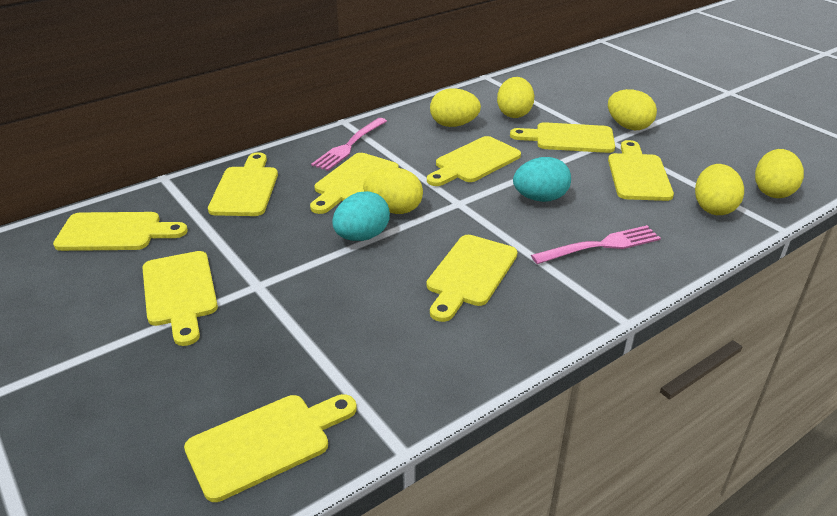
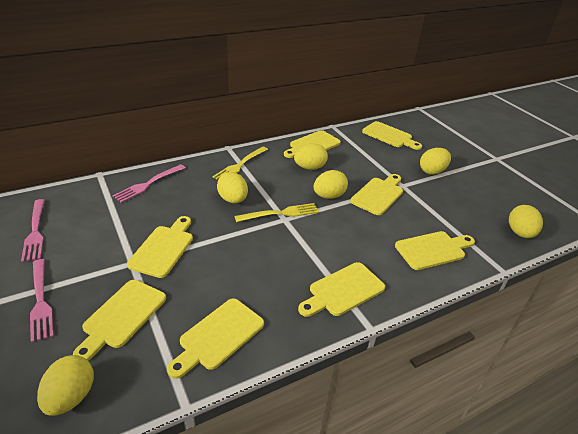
pink fork: [311,118,387,171] [531,225,661,264] = 2 -> [21,199,45,262] [30,259,54,343] [112,164,185,203] = 3
turquoise egg: [332,191,390,241] [513,157,571,202] = 2 -> none = 0
yellow cutting board: [53,212,188,251] [142,251,218,346] [184,394,357,502] [208,152,278,216] [310,153,399,214] [427,136,521,186] [427,235,517,322] [510,122,615,153] [608,140,674,201] = 9 -> [73,280,166,361] [127,216,193,278] [167,298,264,379] [284,130,341,158] [298,262,385,317] [350,174,403,215] [362,121,422,150] [395,231,475,270] = 8
yellow fork: none = 0 -> [213,146,268,180] [234,203,319,222] = 2

